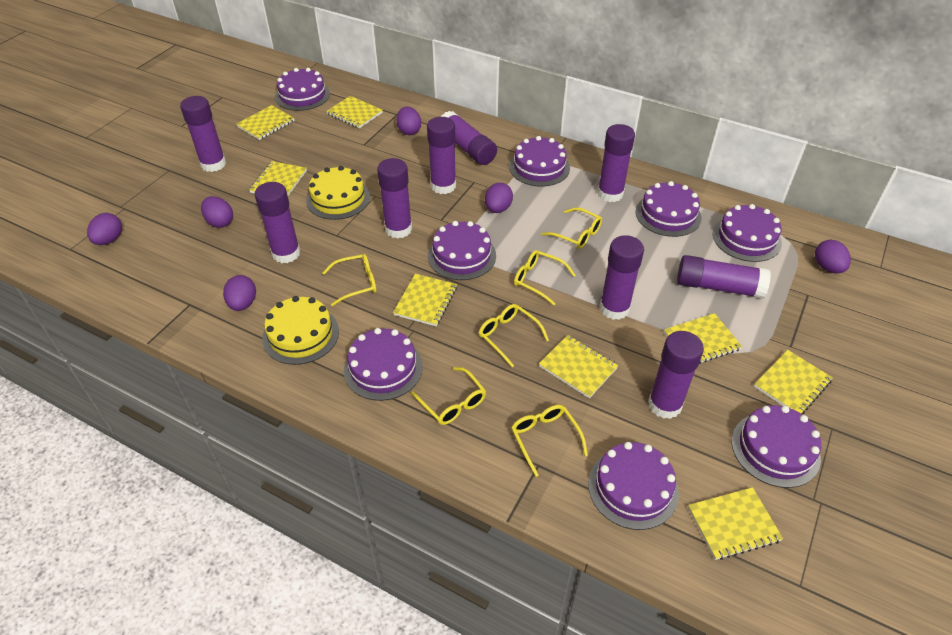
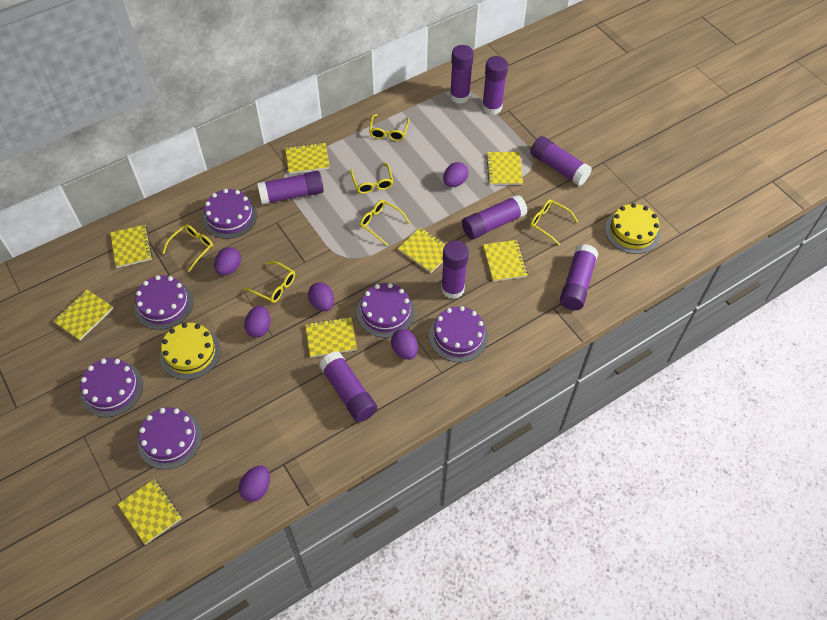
purple cake: [275,68,330,111] [344,328,423,401] [428,221,496,280] [509,136,570,187] [588,442,679,530] [635,181,701,237] [713,204,782,262] [732,405,821,488] = 8 -> [80,358,143,417] [134,275,193,330] [138,407,202,469] [202,189,257,239] [357,283,415,338] [429,306,488,362] = 6
purple glue stick: [180,96,226,172] [255,182,301,263] [377,158,412,239] [427,117,456,194] [441,111,497,165] [597,124,635,202] [600,235,644,320] [648,331,704,419] [677,255,771,299] = 9 -> [257,171,324,205] [319,351,377,422] [441,240,469,299] [450,45,474,104] [462,195,528,240] [482,56,508,115] [530,136,592,186] [560,244,598,310] = 8

